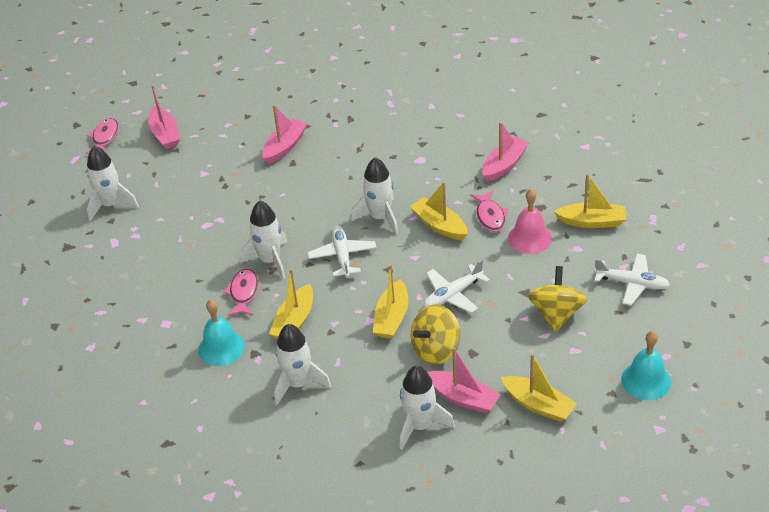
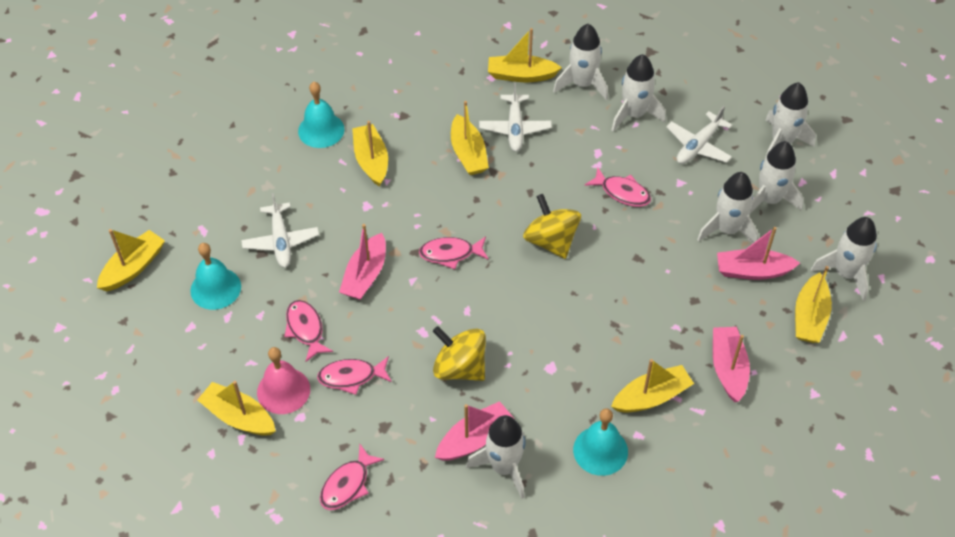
pink fish: [86,118,119,154] [223,269,258,316] [470,191,508,232] = 3 -> [284,300,333,362] [317,356,392,395] [320,444,384,510] [419,236,489,269] [585,168,651,207] = 5
turquoise bell: [198,299,245,366] [621,331,671,400] = 2 -> [190,243,241,310] [298,82,345,148] [573,408,628,476] = 3
white rocket: [87,146,139,221] [240,201,287,279] [274,324,331,405] [351,157,398,234] [400,366,455,450] = 5 -> [466,415,526,499] [553,24,608,100] [611,54,666,131] [697,172,759,244] [749,141,804,215] [765,82,816,158] [811,217,877,301] = 7
yellow boat: [269,269,313,339] [373,264,408,339] [410,182,468,241] [501,354,577,422] [554,174,626,228] = 5 -> [97,229,165,291] [197,381,276,435] [352,121,388,187] [451,101,489,175] [488,28,562,82] [611,359,694,413] [795,266,832,343] = 7

